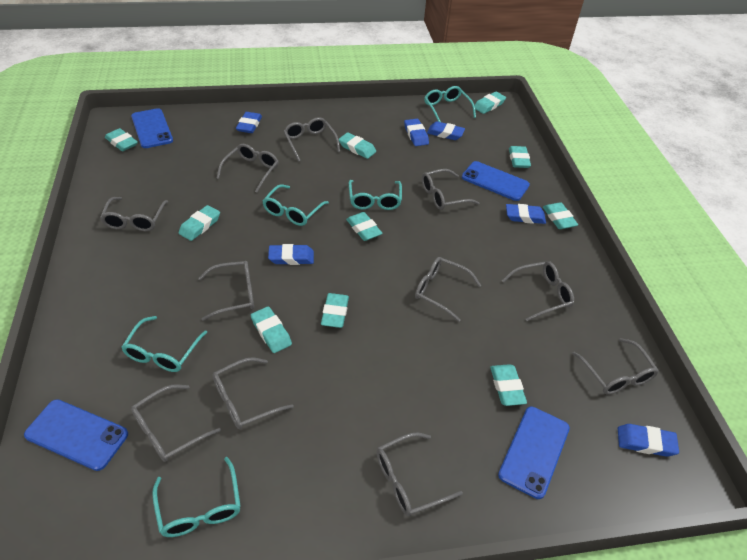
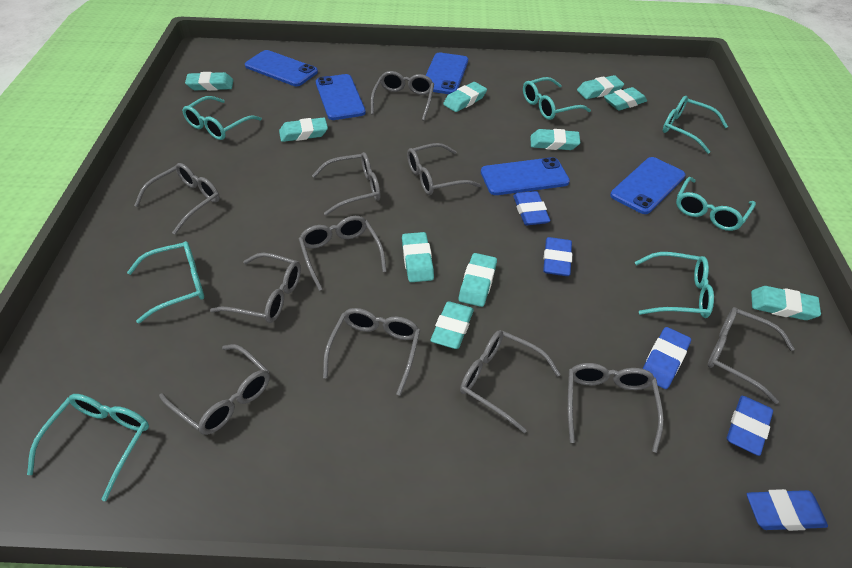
blue eraser: [236,112,262,133] [268,244,314,265] [404,119,429,146] [427,121,465,140] [506,204,546,224] [618,424,679,457] = 6 -> [513,191,550,225] [543,237,572,276] [643,327,691,389] [727,396,773,456] [747,489,828,531] = 5
blue phone: [24,399,128,471] [131,108,173,148] [462,161,530,201] [498,407,570,499] = 4 -> [245,50,318,86] [316,74,366,120] [426,52,468,94] [481,157,570,195] [610,157,685,214] = 5
turquoise glasses: [121,316,208,372] [152,457,241,537] [263,184,329,226] [349,180,402,210] [424,86,476,122] = 5 -> [27,394,149,501] [127,241,204,324] [182,96,262,140] [523,77,591,120] [635,252,714,318] [663,96,728,154] [676,177,756,231] = 7

